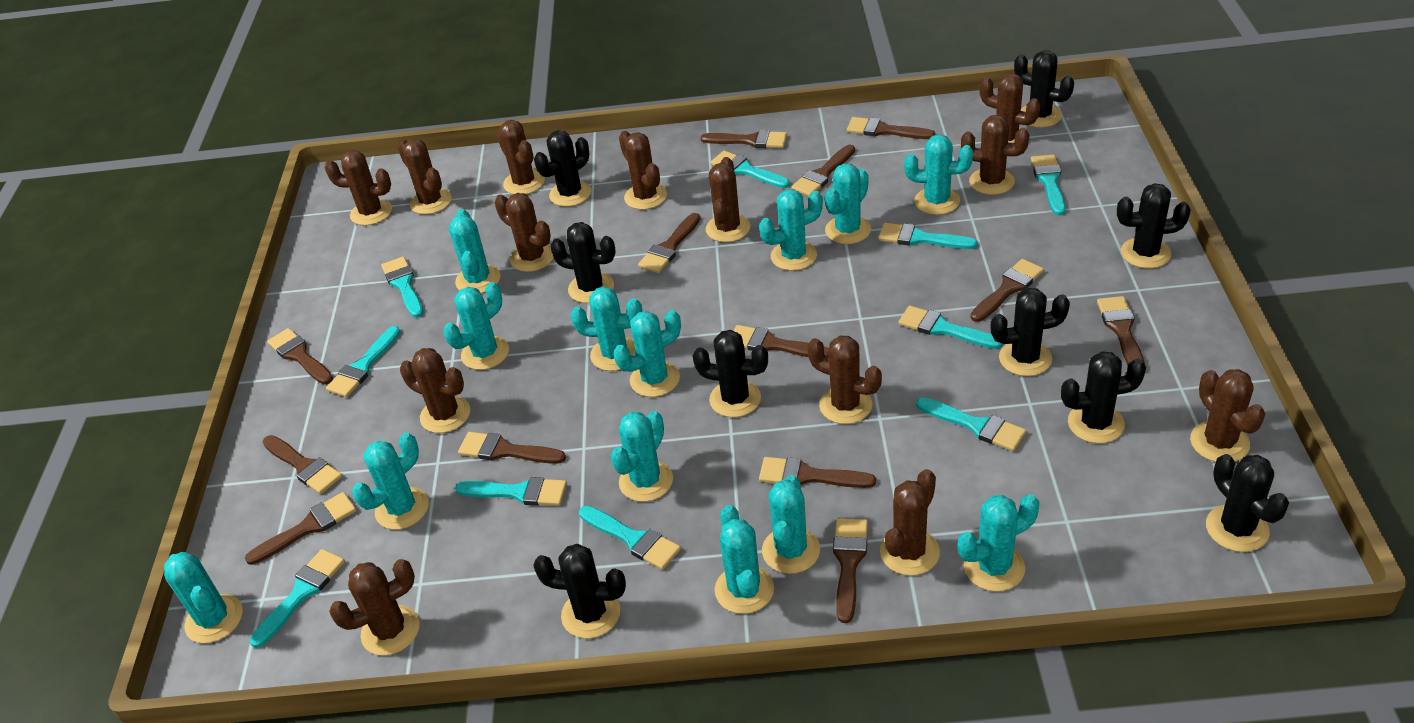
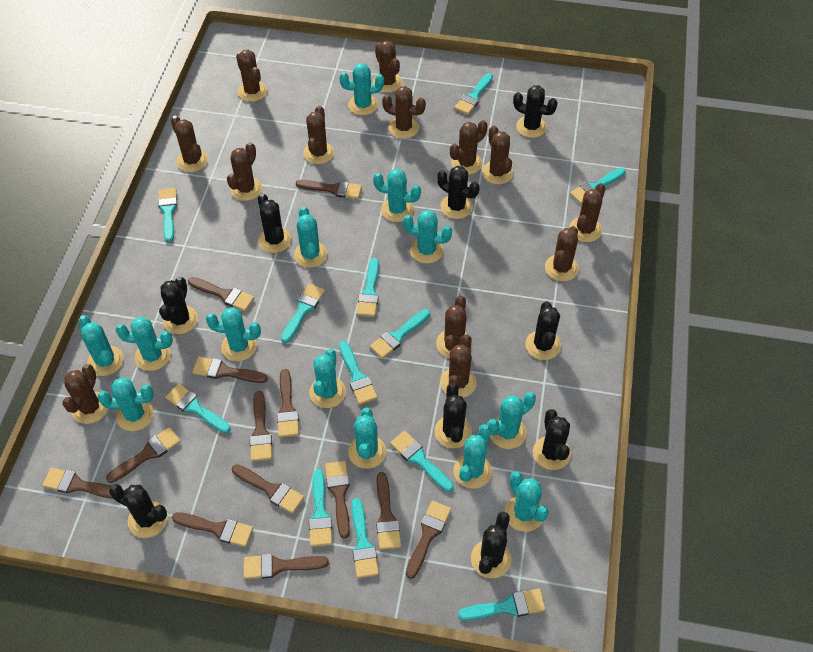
turquoise brush: [250,549,345,648] [326,326,400,397] [381,256,423,318] [455,477,567,506] [579,506,681,570] [710,151,790,188] [878,223,978,249] [898,306,1003,349] [916,397,1026,451] [1031,155,1066,216] = 10 -> [158,188,178,242] [165,384,231,433] [281,284,325,343] [309,469,332,547] [339,341,377,405] [351,498,379,578] [356,258,379,317] [370,309,430,359] [390,431,454,492] [454,73,493,115] [458,589,546,620] [570,168,626,204] = 12

